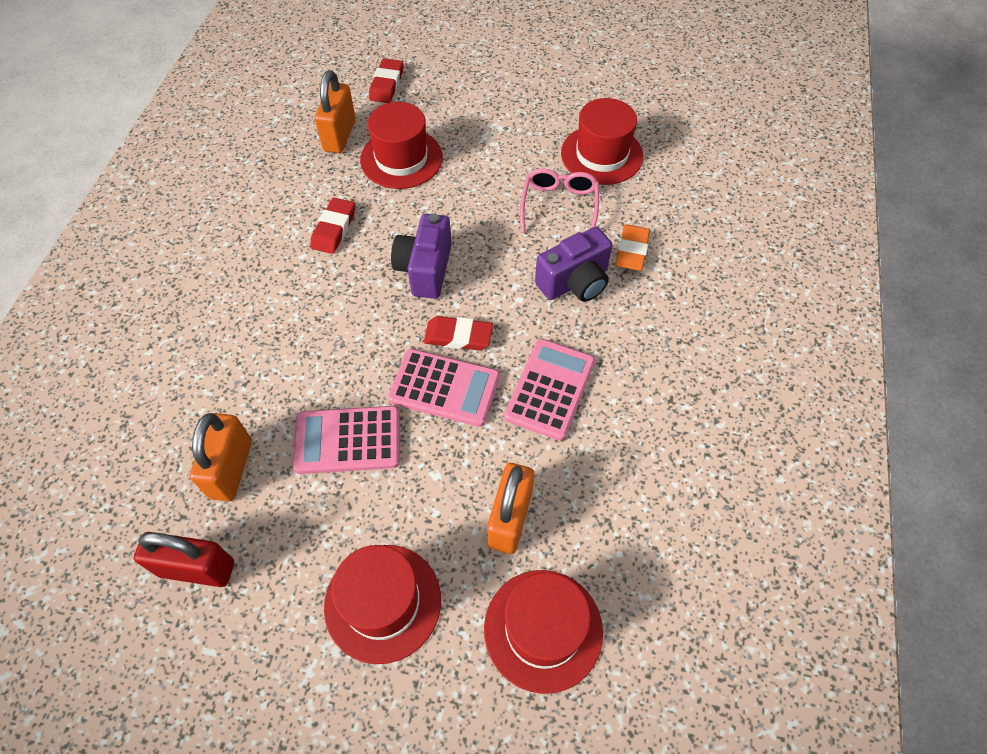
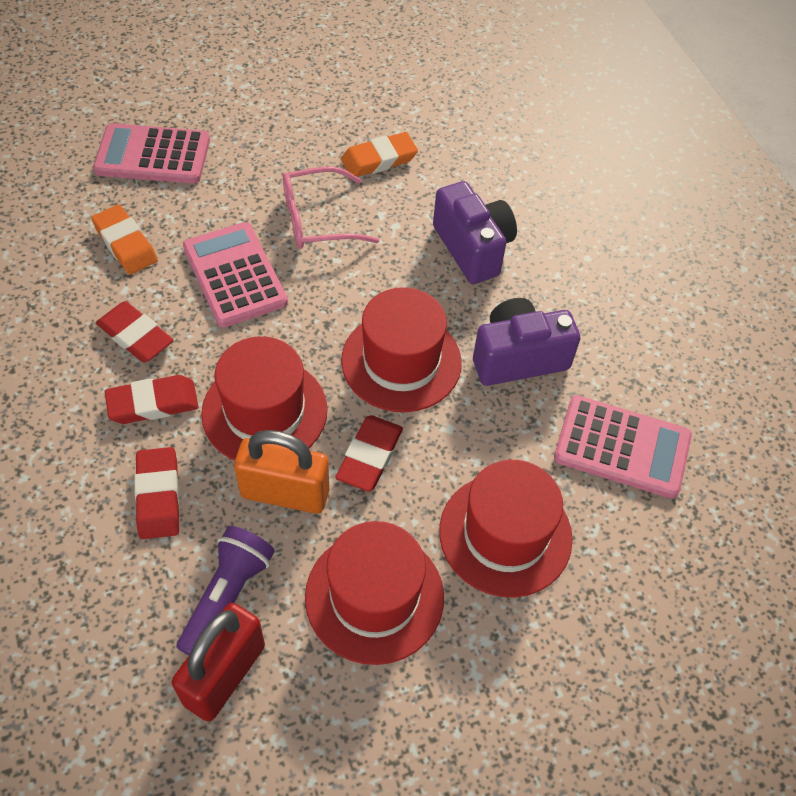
orange eraser: [616,224,650,271] = 1 -> [91,204,158,275] [341,132,418,177] = 2
orange padlock: [190,413,252,501] [315,70,356,153] [487,463,534,554] = 3 -> [234,430,329,514] = 1
purple flashlight: none = 0 -> [176,526,275,655] = 1
red eraser: [310,198,355,254] [369,58,403,103] [424,316,493,350] = 3 -> [96,301,174,362] [105,375,199,424] [134,447,180,539] [335,415,403,492] = 4

